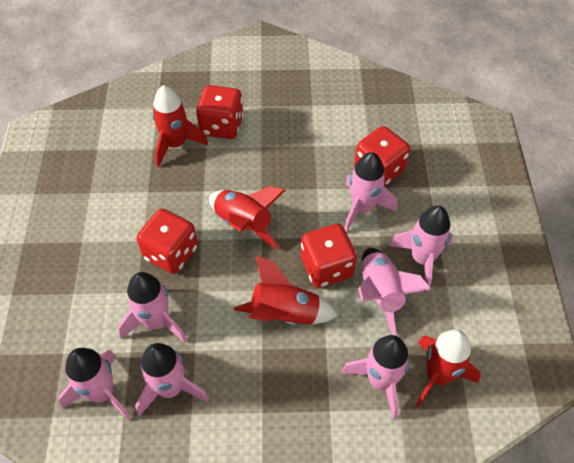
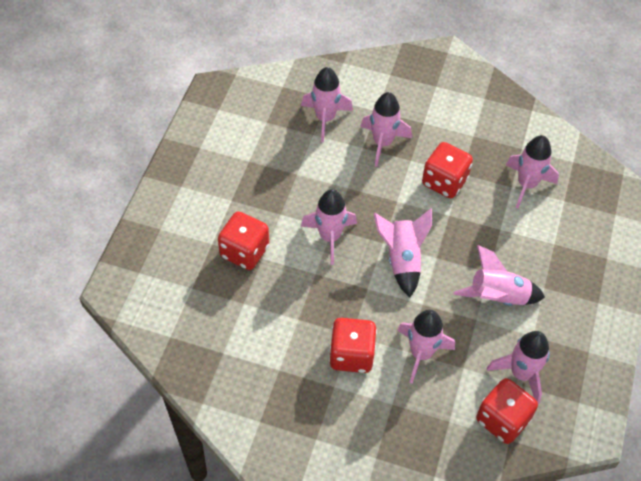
pink rocket: [58,348,131,420] [118,272,187,343] [135,343,209,416] [342,335,410,420] [344,152,397,232] [358,248,431,336] [389,205,453,291] = 7 -> [301,67,353,142] [301,189,357,265] [360,92,412,167] [374,208,432,297] [397,310,455,384] [453,245,545,306] [487,331,550,404] [506,135,559,208] = 8
red rocket: [152,85,208,167] [209,186,286,250] [234,255,338,325] [415,329,481,407] = 4 -> none = 0

